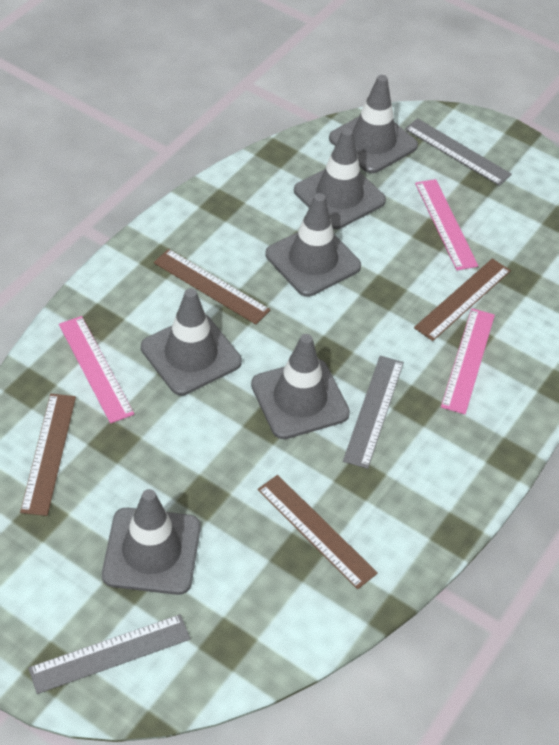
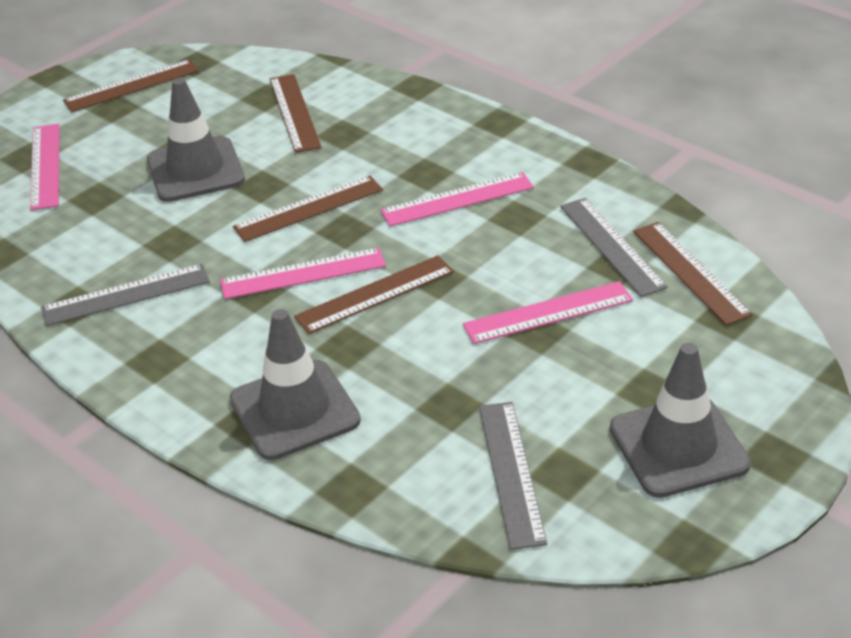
brown ruler: [20,394,76,516] [154,249,270,325] [258,475,378,589] [414,258,511,341] = 4 -> [63,59,199,112] [233,175,383,242] [270,74,321,153] [294,255,454,334] [633,222,753,325] = 5
grey traffic cone: [102,489,201,595] [141,288,242,396] [251,334,350,439] [266,193,361,297] [294,128,386,229] [329,75,418,173] = 6 -> [147,78,245,202] [230,309,361,460] [610,343,751,498] = 3
pink ruler: [59,316,134,423] [415,179,478,270] [441,308,495,414] = 3 -> [30,124,59,210] [220,248,386,299] [380,172,534,227] [463,281,633,344] = 4

